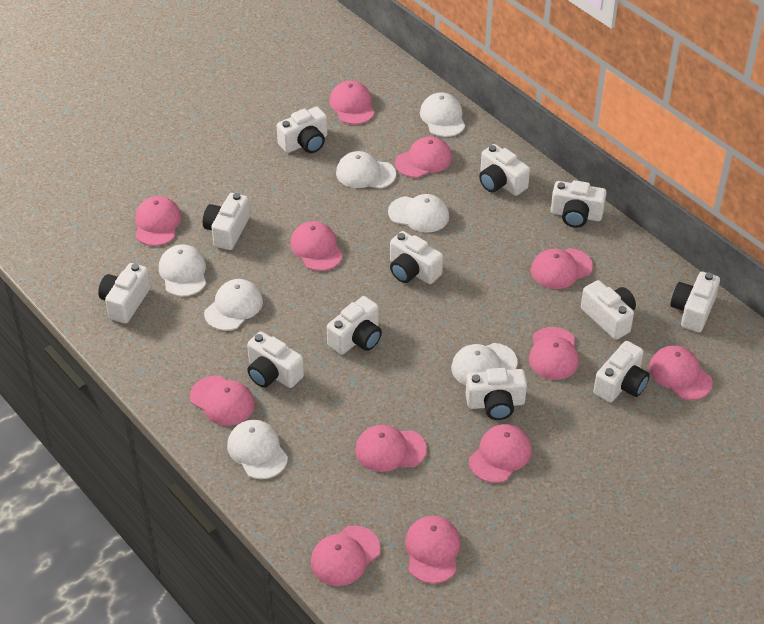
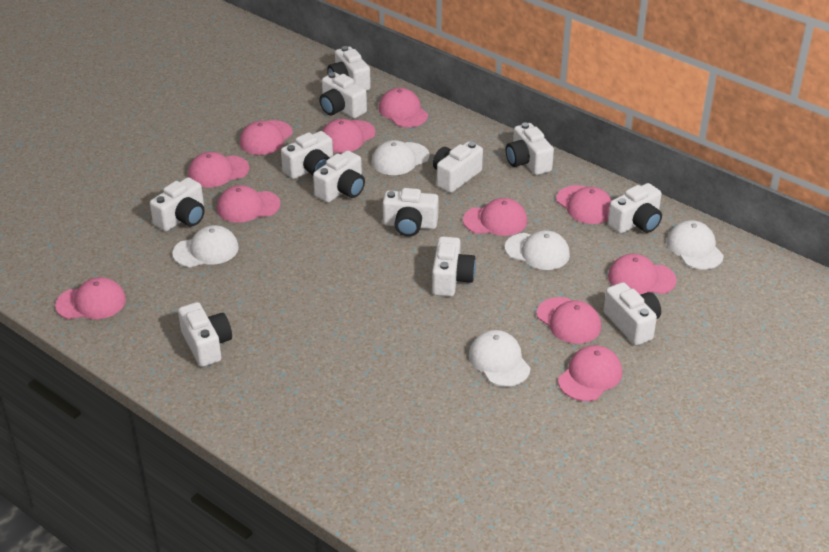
pink cap: [135,196,181,246] [190,376,255,426] [290,221,343,271] [311,526,380,586] [329,81,375,125] [355,425,427,472] [395,136,452,178] [405,516,461,584] [469,424,532,483] [529,327,579,380] [531,248,593,289] [649,345,713,400] = 12 -> [55,277,126,319] [188,152,249,187] [217,185,280,223] [240,120,293,155] [323,119,376,153] [379,88,428,127] [463,198,527,236] [537,297,601,344] [556,185,612,224] [558,345,622,401] [608,254,677,294] = 11
white cap: [159,244,206,297] [204,279,263,331] [227,420,288,479] [336,151,396,189] [388,194,449,233] [420,92,465,137] [451,343,518,386] = 7 -> [172,225,239,267] [371,140,430,175] [469,330,531,387] [505,230,570,270] [667,220,724,270] = 5

